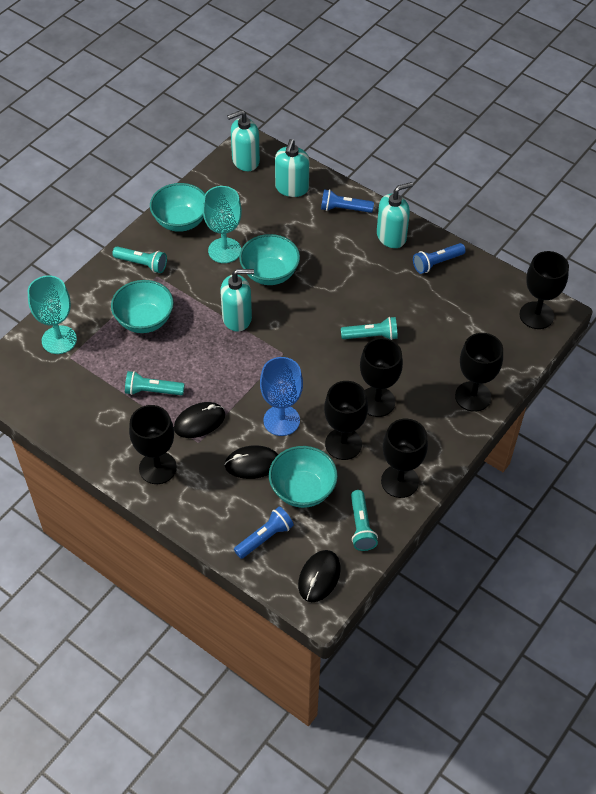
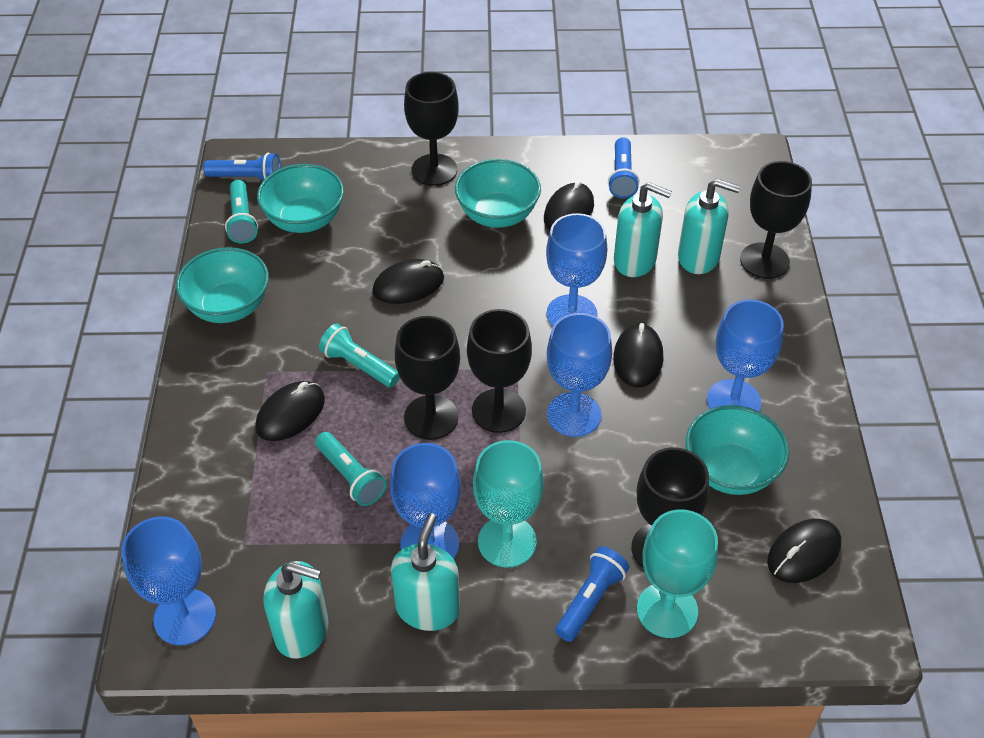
black goblet: [129,405,177,484] [324,381,368,460] [360,338,403,417] [381,419,428,498] [455,333,503,412] [520,251,569,329] = 6 -> [395,316,460,440] [404,72,459,186] [467,309,532,433] [631,447,709,568] [740,161,812,279] = 5
black mouse: [174,402,225,438] [224,445,278,479] [298,550,341,602] = 3 -> [255,381,325,441] [372,259,444,304] [544,181,594,230] [613,323,664,387] [767,519,841,583] = 5
blue goblet: [260,357,303,436] = 1 -> [122,517,216,645] [390,443,461,559] [546,213,607,326] [547,313,612,437] [707,300,784,411] = 5
turquoise flashlight: [112,246,167,273] [125,371,185,395] [341,317,398,340] [351,490,378,551] = 4 -> [225,180,258,243] [315,432,387,506] [319,324,400,388] = 3

